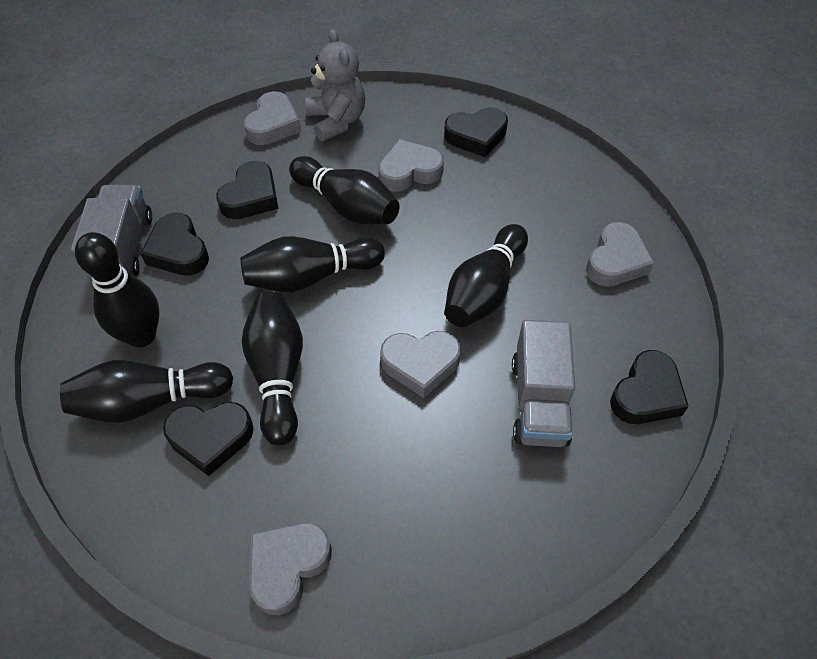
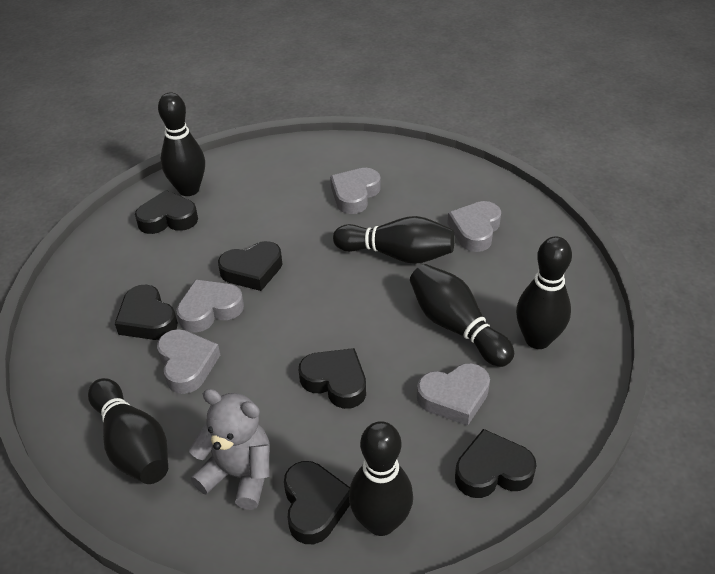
black heart: [141,213,209,276] [163,402,254,476] [216,161,278,219] [444,108,508,157] [610,350,689,424] = 5 -> [115,285,178,340] [135,190,198,234] [218,241,282,291] [284,461,350,544] [299,348,366,409] [455,429,537,498] = 6
grey truck: [71,185,152,278] [512,320,575,447] = 2 -> none = 0

